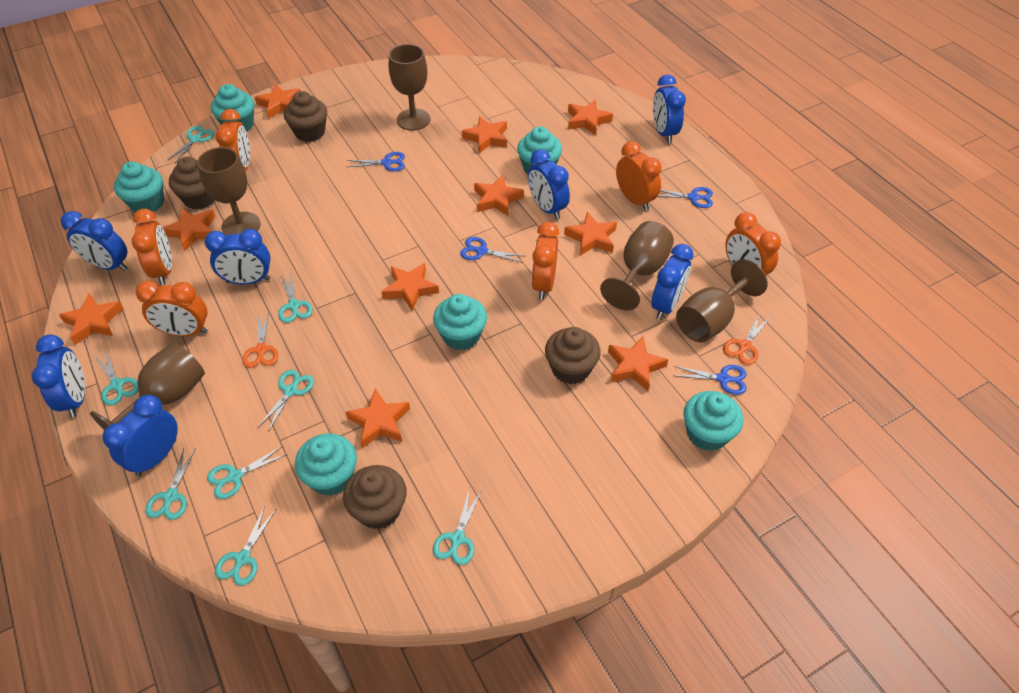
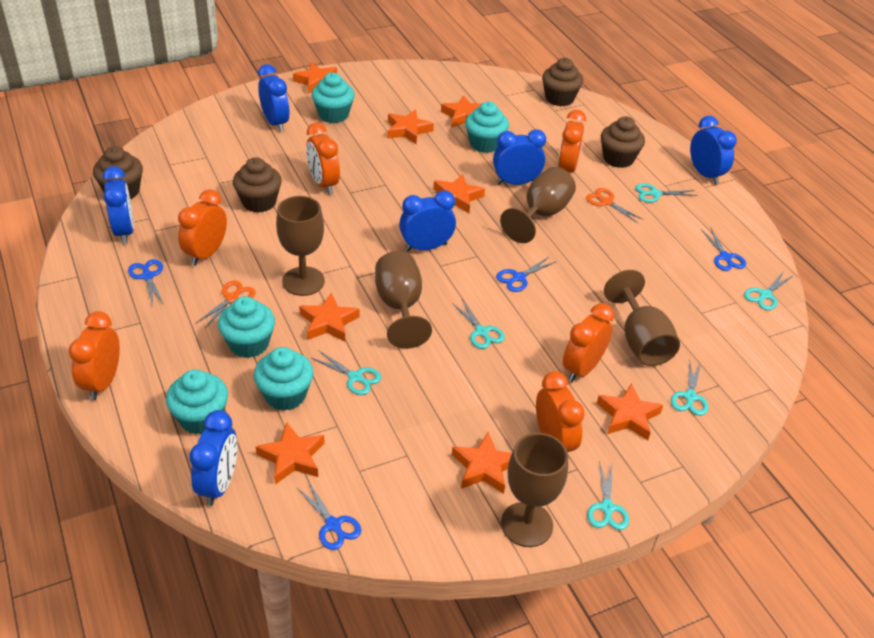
blue clock: [32,335,85,418] [61,211,128,271] [102,395,178,476] [205,229,270,285] [528,149,570,219] [651,244,693,320] [653,75,686,143] = 7 -> [103,166,134,244] [189,410,237,506] [258,64,290,132] [399,190,456,251] [493,129,546,185] [690,116,737,185] = 6
orange star: [59,293,124,345] [163,208,215,252] [254,84,301,119] [345,389,410,448] [382,263,439,311] [462,116,507,153] [474,175,524,216] [564,212,617,256] [568,100,613,136] [608,336,668,391] = 10 -> [256,422,325,485] [293,62,337,94] [299,293,360,341] [388,110,434,144] [433,174,485,213] [441,95,481,128] [452,432,512,494] [597,383,663,440] = 8
turquoise cupcake: [114,161,164,212] [211,84,254,132] [295,433,357,496] [433,294,487,350] [517,126,562,174] [683,391,743,451] = 6 -> [166,369,228,434] [218,296,275,358] [254,347,314,411] [312,73,355,123] [465,102,509,153] = 5
turquoise scissors: [95,350,139,405] [145,448,195,520] [168,126,214,163] [207,446,288,499] [215,506,276,586] [257,370,314,432] [278,272,313,323] [433,488,482,565] = 8 -> [312,350,382,395] [452,300,505,349] [587,461,629,530] [635,183,697,203] [671,361,708,416] [744,273,794,310] = 6

